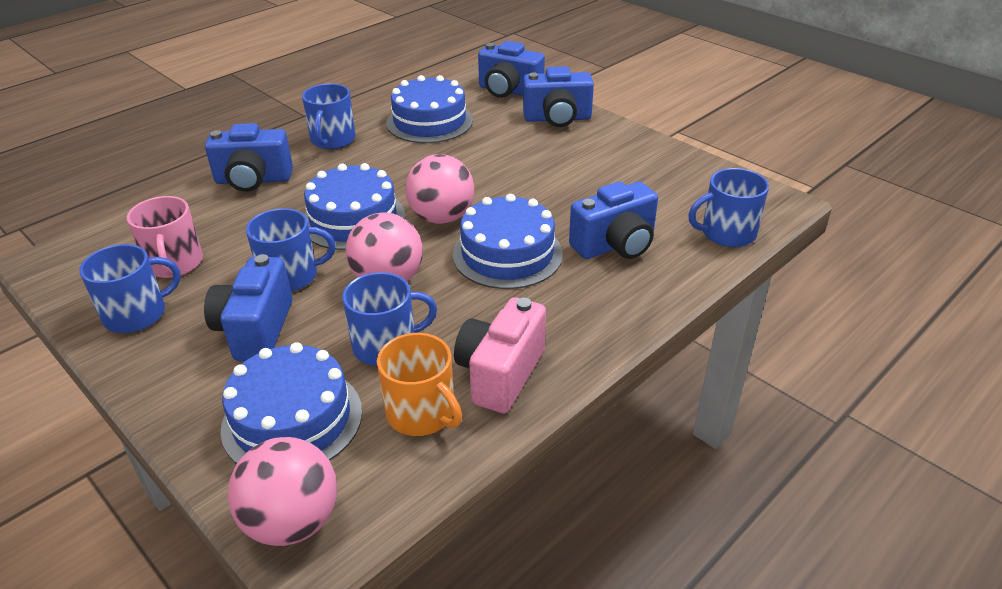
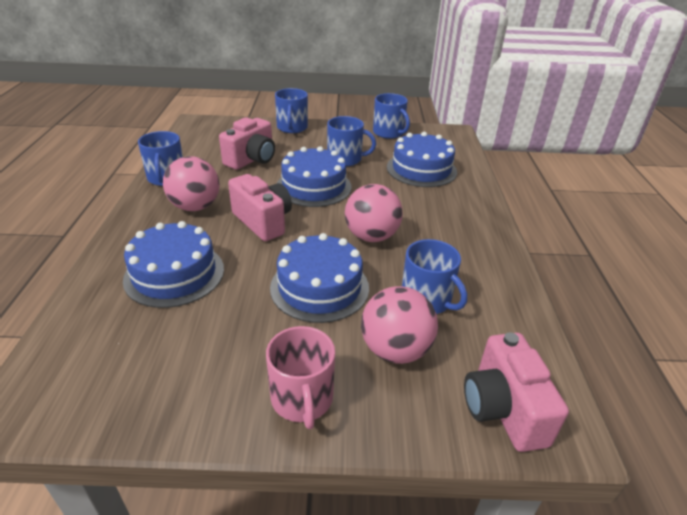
blue camera: [204,254,292,361] [205,123,293,192] [478,41,545,98] [523,66,594,127] [569,182,658,259] = 5 -> none = 0
orange mug: [377,333,462,436] = 1 -> none = 0
pink camera: [454,297,546,414] = 1 -> [219,117,275,170] [228,174,292,241] [464,332,569,452] = 3

